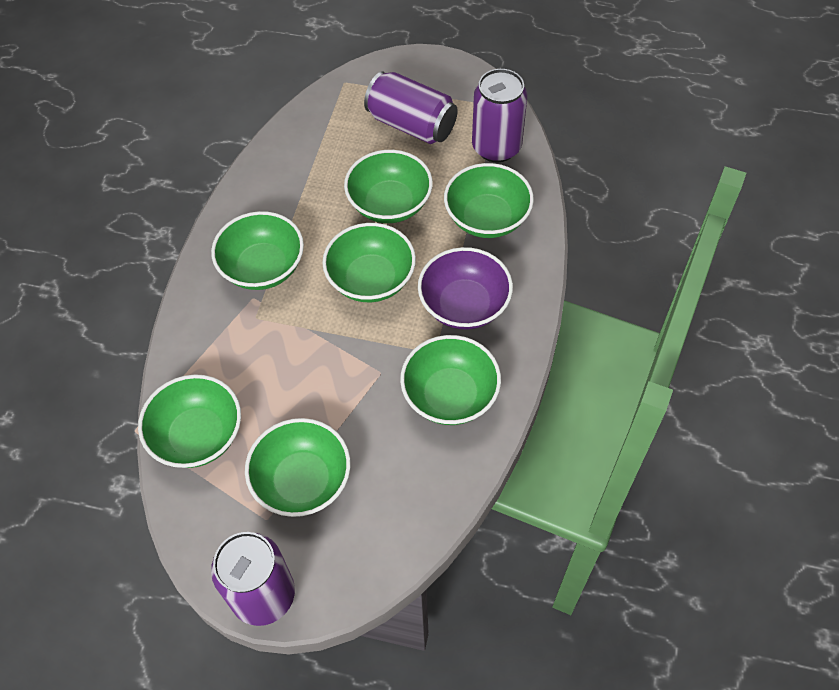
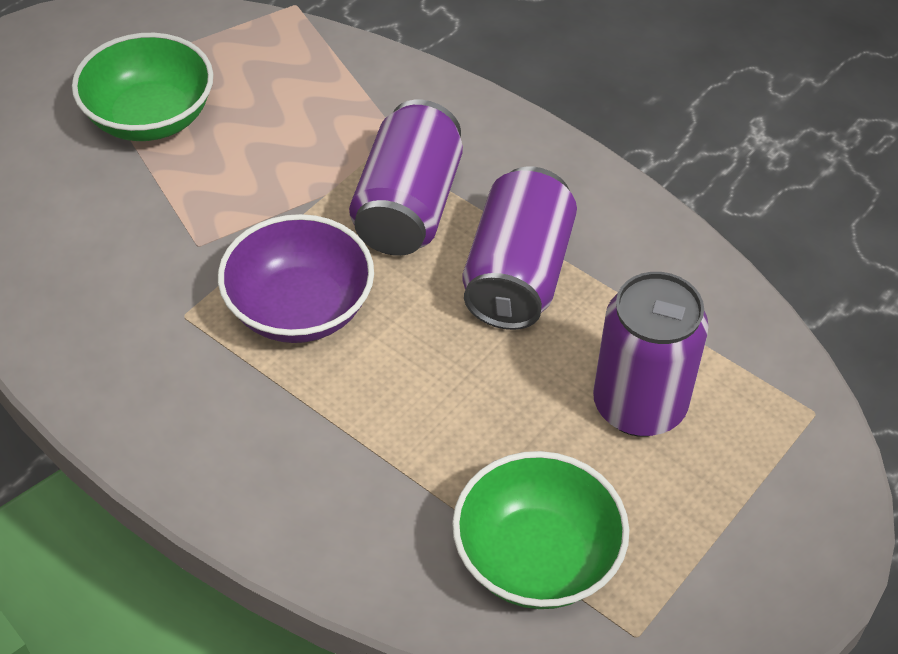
green bowl: [138,374,241,468] [211,211,304,290] [245,418,351,517] [322,223,416,302] [344,150,433,223] [400,335,501,425] [444,163,534,238] = 7 -> [72,33,213,141] [452,451,629,609] = 2

